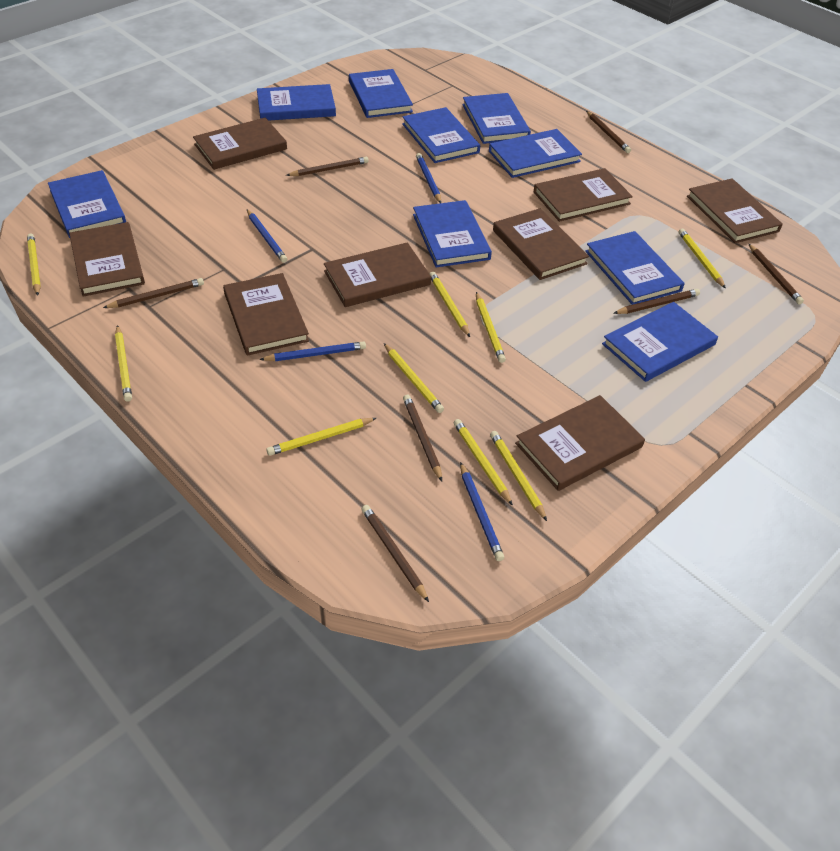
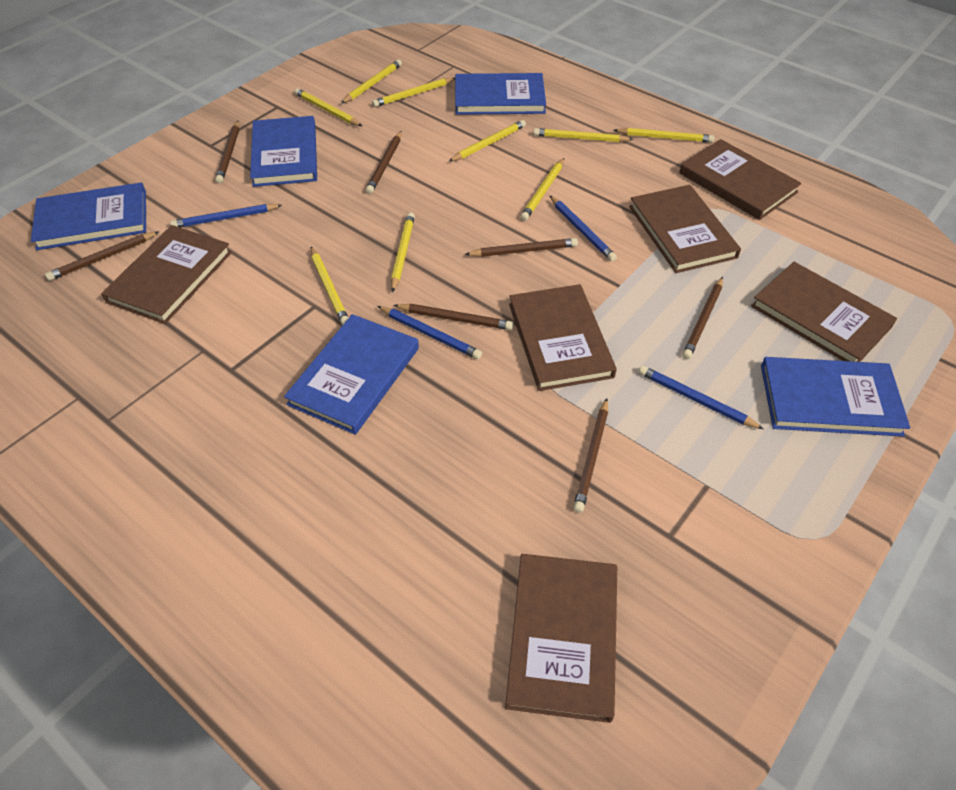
blue book: [48,170,126,238] [257,84,336,121] [349,69,413,118] [402,107,480,163] [413,200,492,267] [462,93,531,144] [489,129,582,178] [585,231,685,305] [602,302,718,382] = 9 -> [31,182,146,250] [250,116,317,187] [284,314,419,435] [455,73,546,115] [761,357,910,437] = 5
brown book: [69,222,145,297] [193,118,287,170] [223,273,309,356] [324,242,431,307] [493,208,589,280] [515,395,645,491] [534,168,633,222] [687,178,783,243] = 8 -> [101,225,232,324] [505,554,617,723] [509,284,617,391] [629,185,741,273] [679,139,802,220] [751,262,897,362] = 6

